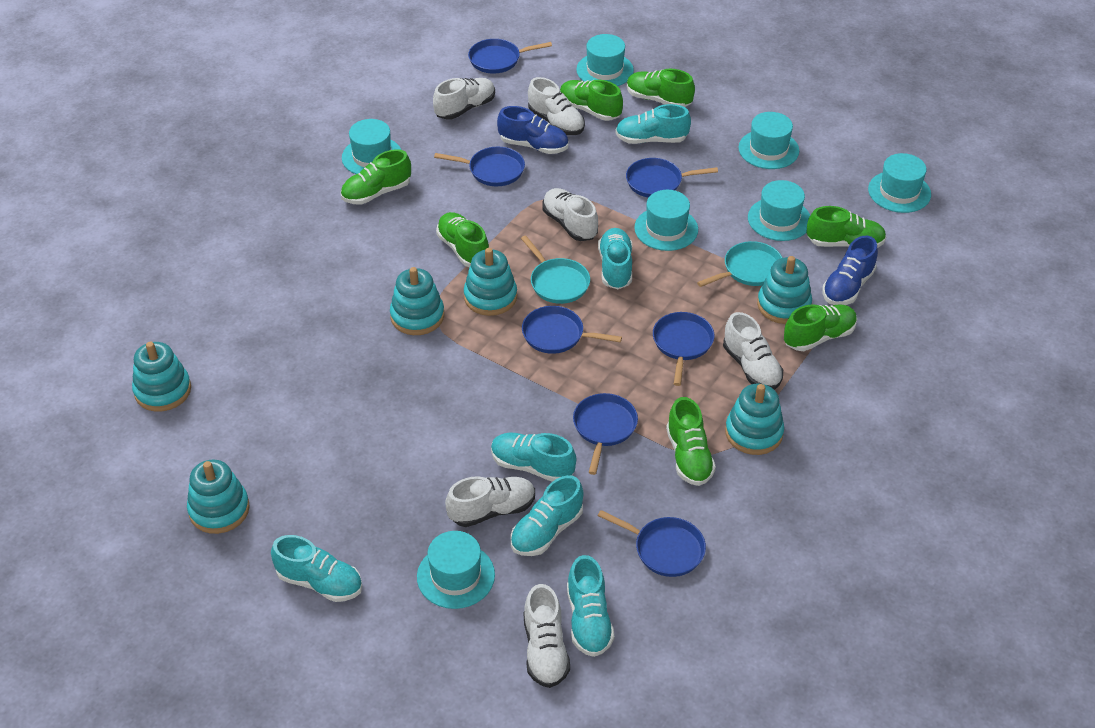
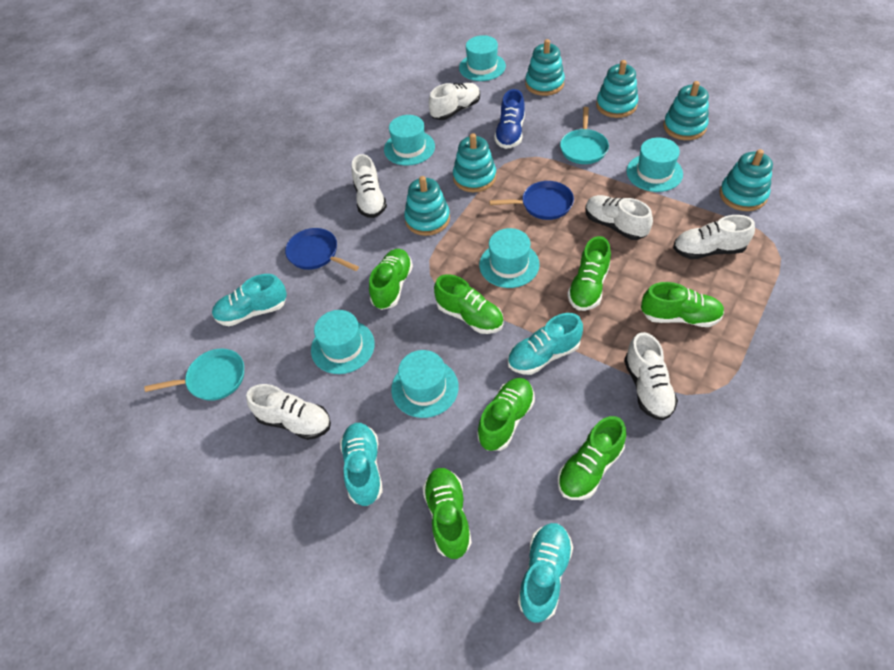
blue pan: [434,147,525,186] [468,39,552,74] [522,306,622,354] [573,393,638,475] [598,510,706,577] [626,158,718,198] [653,312,714,386] = 7 -> [285,228,359,271] [489,181,574,220] = 2
blue shoe: [497,106,568,154] [822,236,878,305] = 2 -> [494,89,525,149] = 1
turquoise hat: [342,119,401,174] [417,531,495,609] [576,34,634,86] [634,190,698,251] [739,112,799,169] [748,180,810,241] [868,153,931,213] = 7 -> [311,310,375,374] [384,115,435,166] [391,350,459,418] [459,35,506,81] [479,228,540,288] [626,137,683,192] = 6
turquoise shoe: [271,535,362,602] [491,433,576,482] [510,475,583,556] [567,555,614,657] [598,228,632,289] [615,104,691,144] = 6 -> [212,274,287,326] [340,423,383,506] [508,313,583,375] [518,523,573,623] = 4

